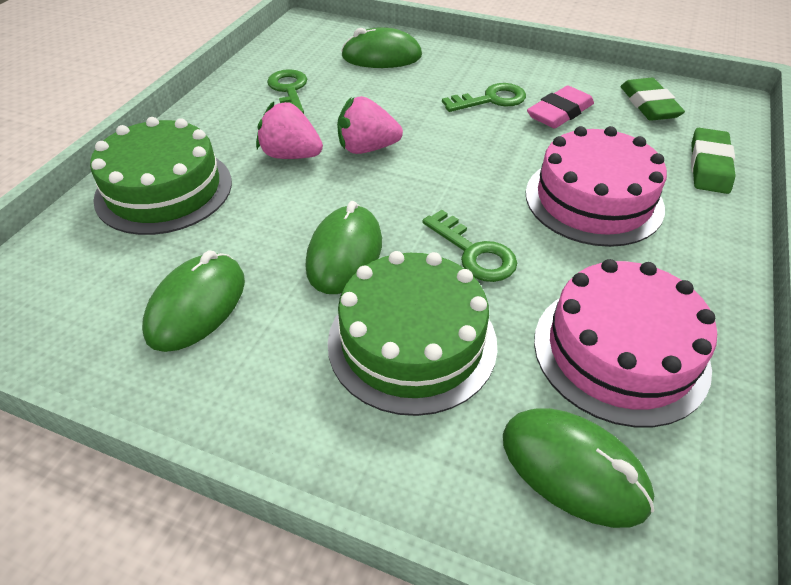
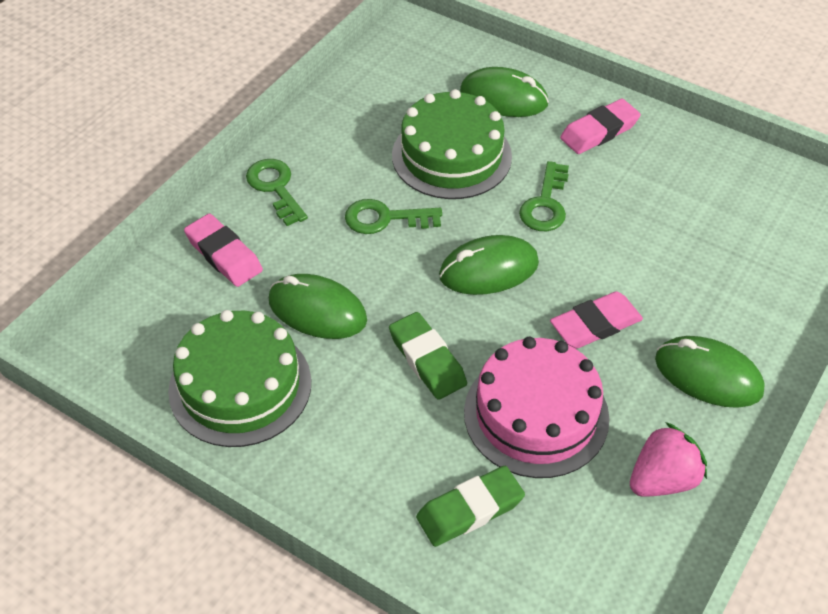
pink cake: [526,126,667,247] [534,259,717,427] = 2 -> [464,337,610,478] = 1
pink eraser: [527,86,594,129] = 1 -> [184,213,263,287] [550,291,643,349] [560,99,641,154] = 3
pink strawberry: [256,101,323,159] [337,96,403,154] = 2 -> [630,422,707,497] = 1

